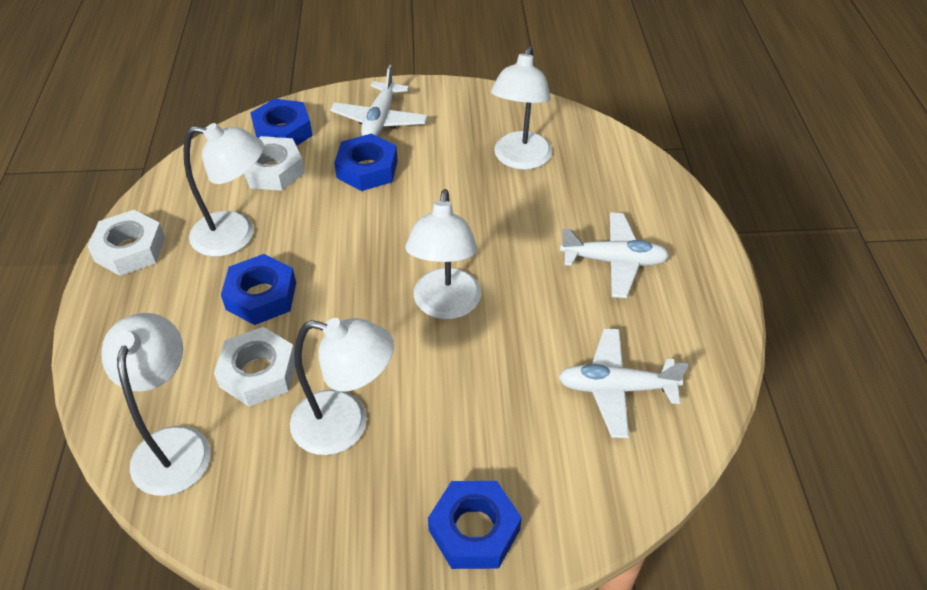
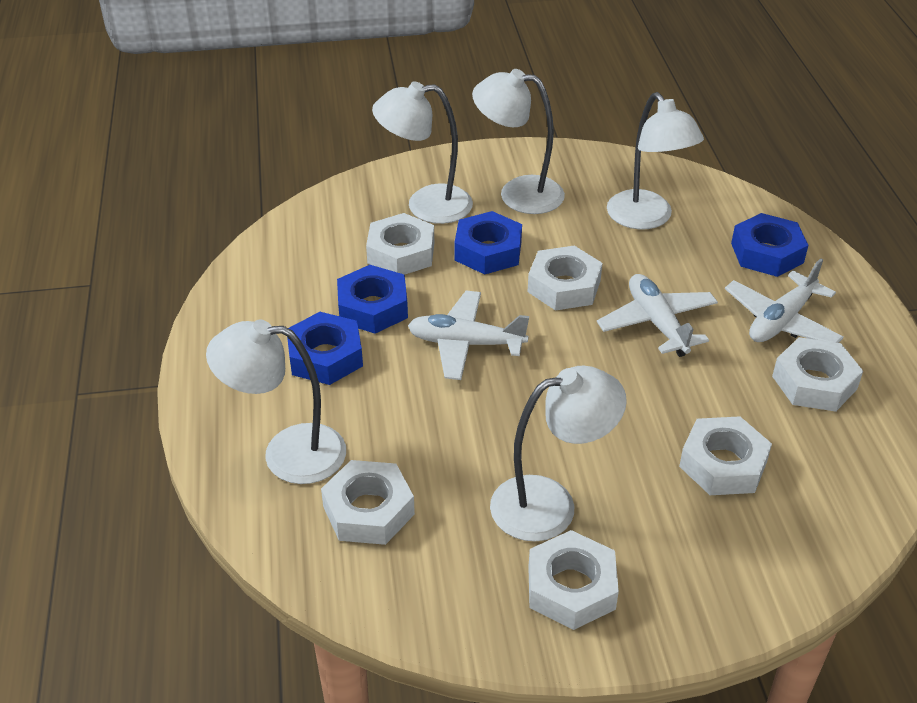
white nut: [87,210,165,276] [214,327,295,407] [244,136,305,191] = 3 -> [321,460,415,545] [366,213,434,275] [528,246,602,311] [528,530,619,630] [679,416,772,495] [772,337,863,412] = 6

